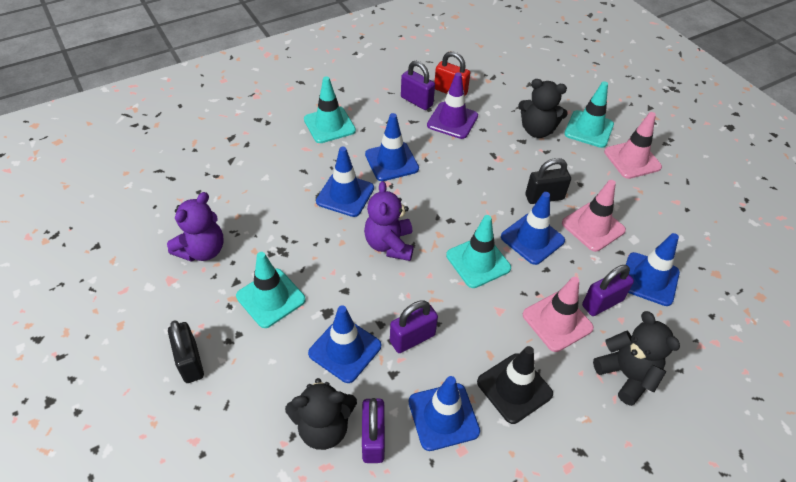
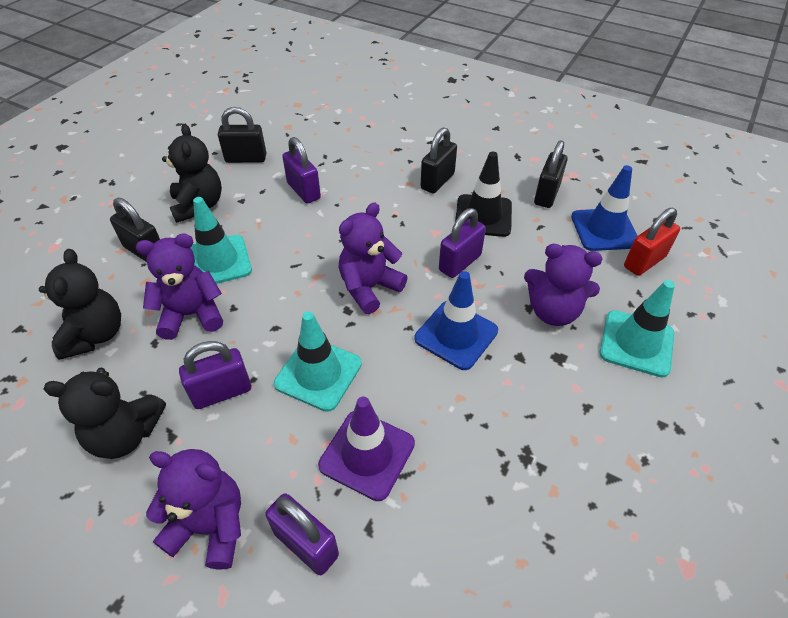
black padlock: [168,320,204,383] [525,158,571,204] = 2 -> [110,198,160,262] [218,107,266,163] [420,127,457,193] [534,140,568,208] = 4
blue traffic cone: [308,305,381,383] [316,147,374,217] [365,113,419,181] [409,376,480,451] [501,192,565,265] [626,233,680,306] = 6 -> [414,271,498,370] [571,165,638,251] = 2
pink traffic cone: [523,277,594,352] [562,180,626,252] [604,112,662,179] = 3 -> none = 0
purple teddy bear: [167,192,224,262] [364,181,414,261] = 2 -> [136,233,223,340] [146,449,241,569] [338,203,408,314] [524,244,602,326] = 4
turquoise traffic cone: [236,252,306,328] [304,76,356,143] [446,215,511,288] [564,81,614,148] = 4 -> [190,197,252,284] [274,311,362,412] [600,280,675,377] = 3

